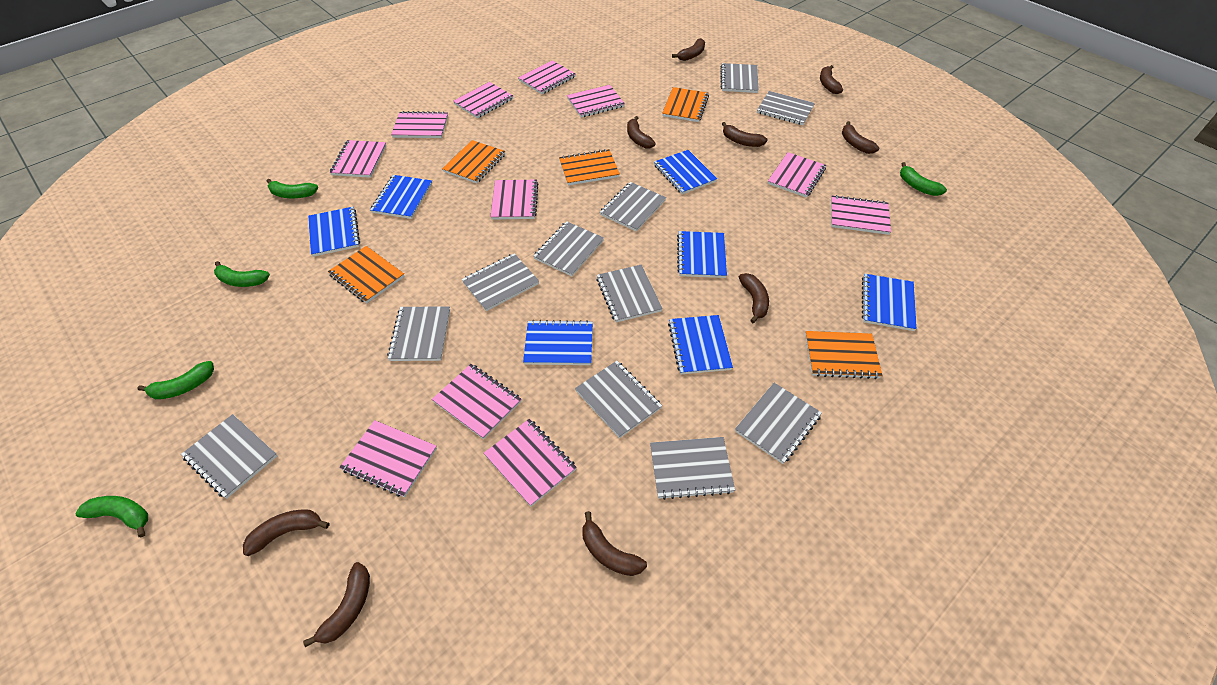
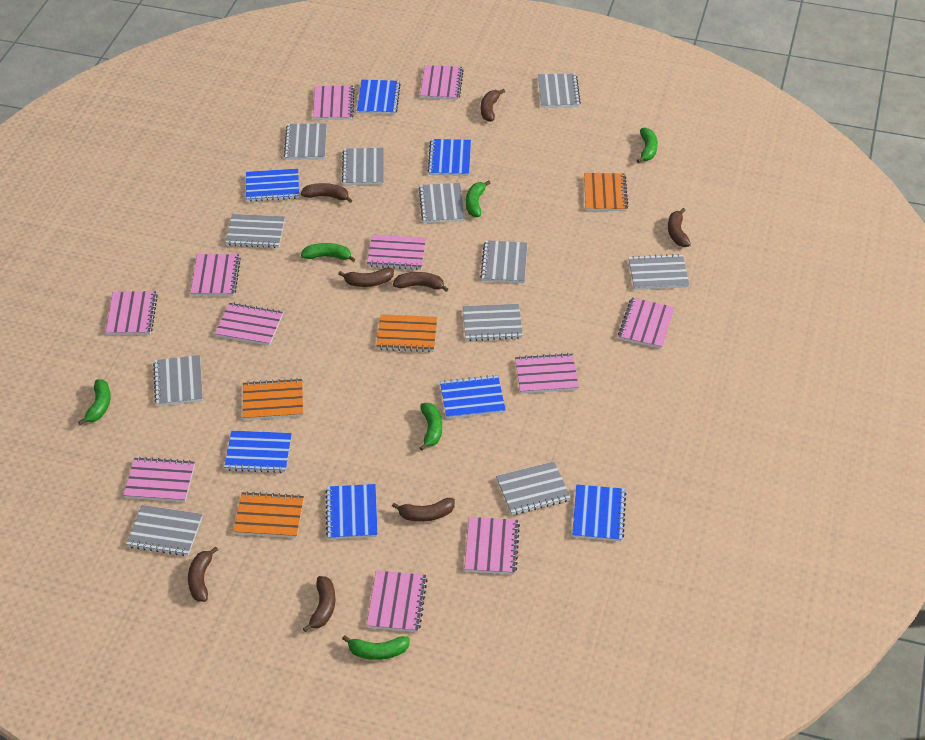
brown banana: [243,509,329,556] [303,562,370,647] [582,511,647,576] [627,116,656,149] [672,38,705,61] [722,122,768,147] [739,273,769,323] [820,65,843,94] [842,121,879,154] = 9 -> [188,546,218,602] [301,183,352,203] [303,576,336,632] [339,267,394,287] [392,498,455,522] [393,272,448,292] [481,89,505,122] [668,208,691,247] = 8
green banana: [75,496,148,537] [137,361,214,399] [214,261,270,287] [267,179,318,198] [900,162,947,196] = 5 -> [78,379,111,426] [301,243,356,262] [342,635,410,660] [420,403,442,451] [466,180,491,217] [637,128,658,163] = 6
orange notebook: [328,246,405,304] [442,140,505,183] [559,149,620,185] [662,87,709,122] [805,331,883,379] = 5 -> [234,491,304,538] [243,378,303,420] [376,314,437,352] [584,173,628,211] = 4

